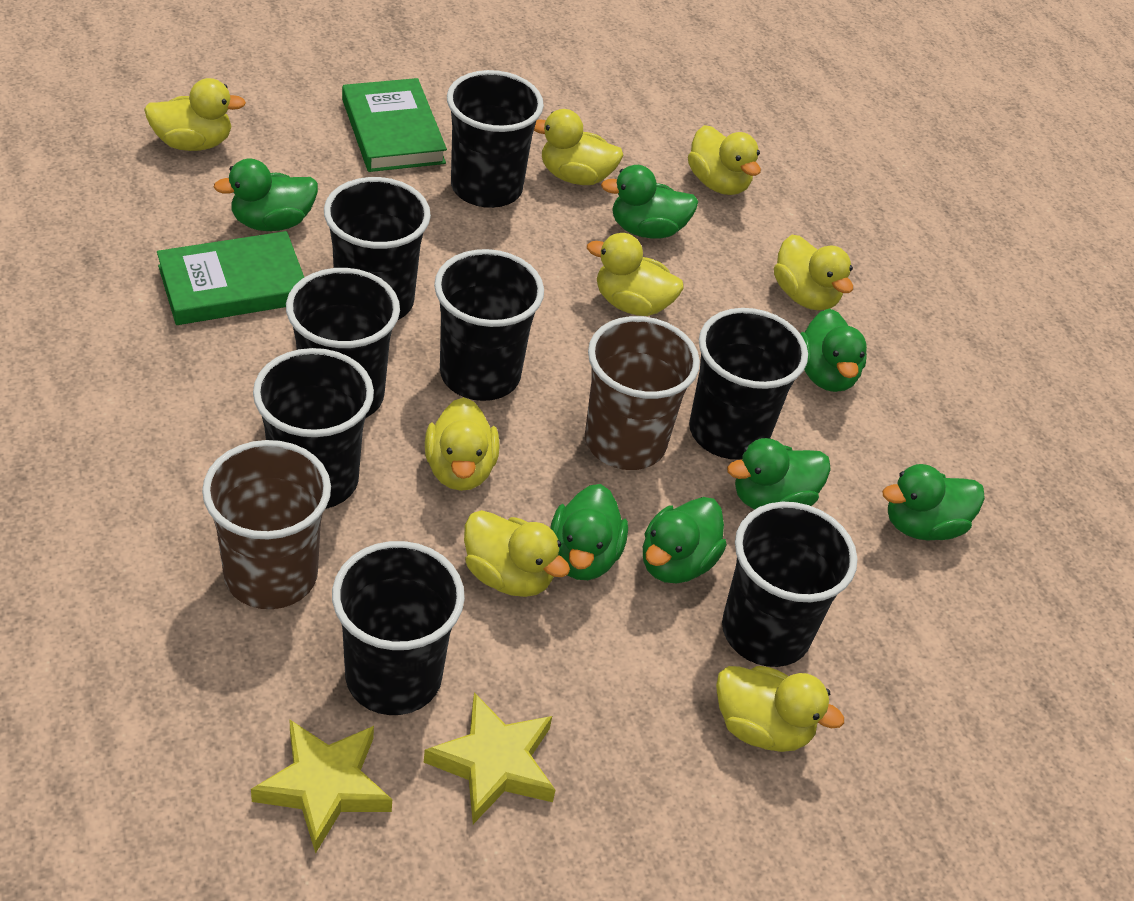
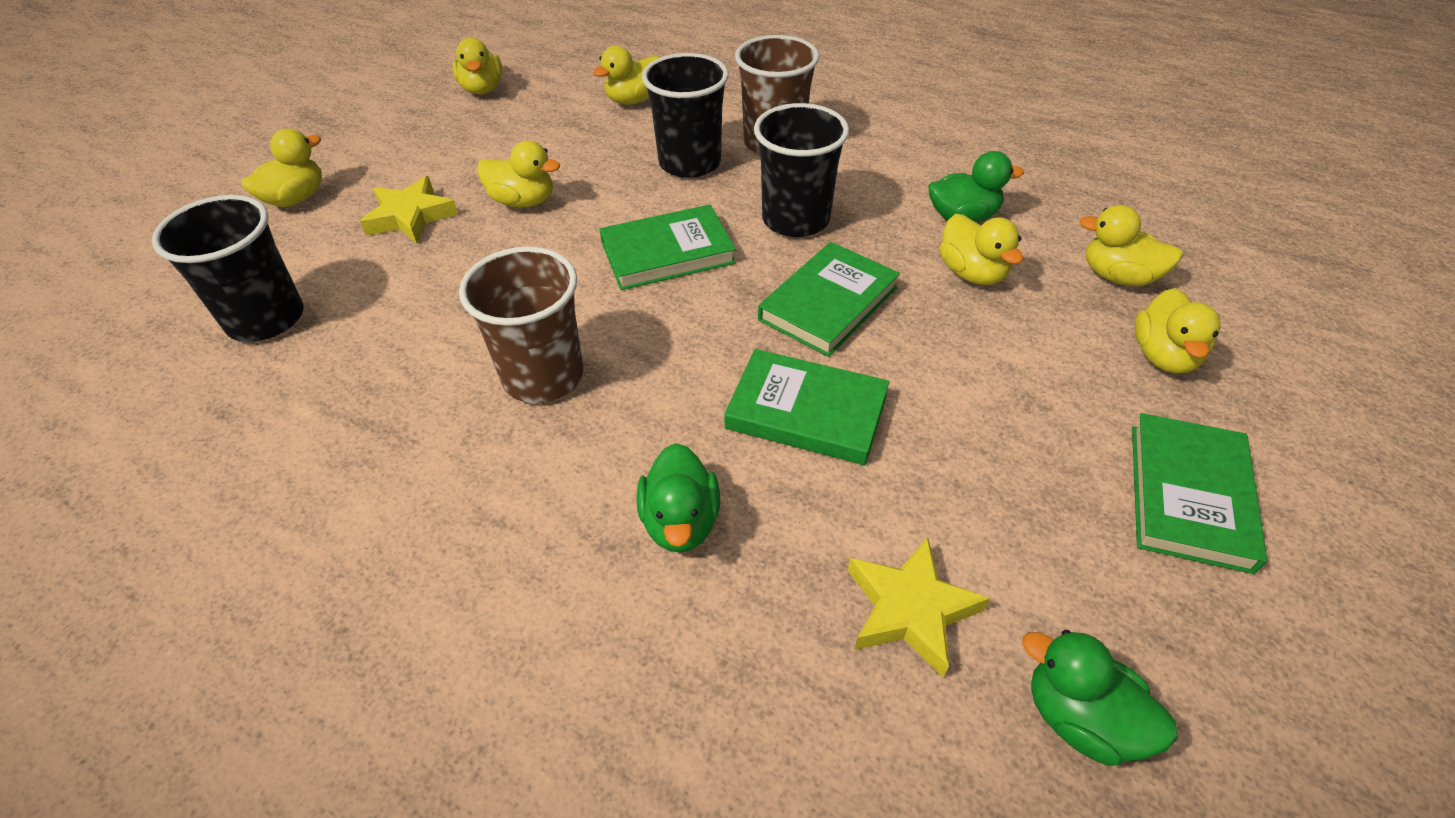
black cup: [253,348,374,509] [286,268,400,418] [324,177,431,320] [332,541,465,715] [434,249,544,401] [447,70,544,208] [689,308,808,460] [722,502,857,667] = 8 -> [152,195,304,342] [642,53,729,178] [754,103,849,237] = 3
green book: [157,231,304,325] [342,78,447,172] = 2 -> [599,204,736,290] [724,349,889,465] [758,242,900,357] [1132,413,1268,574] = 4
green duck: [213,158,318,231] [550,484,628,580] [601,165,698,239] [643,497,727,584] [727,438,831,510] [800,308,867,392] [882,464,985,541] = 7 -> [637,443,720,552] [928,151,1024,223] [1022,630,1178,766] = 3
yellow duck: [144,78,246,151] [425,397,500,491] [464,510,570,597] [534,109,624,185] [587,233,684,316] [688,125,761,195] [716,666,844,752] [774,235,853,311] = 8 -> [241,128,322,207] [452,38,502,94] [477,140,560,207] [593,46,659,105] [939,214,1023,285] [1079,205,1183,286] [1134,288,1221,373] = 7

